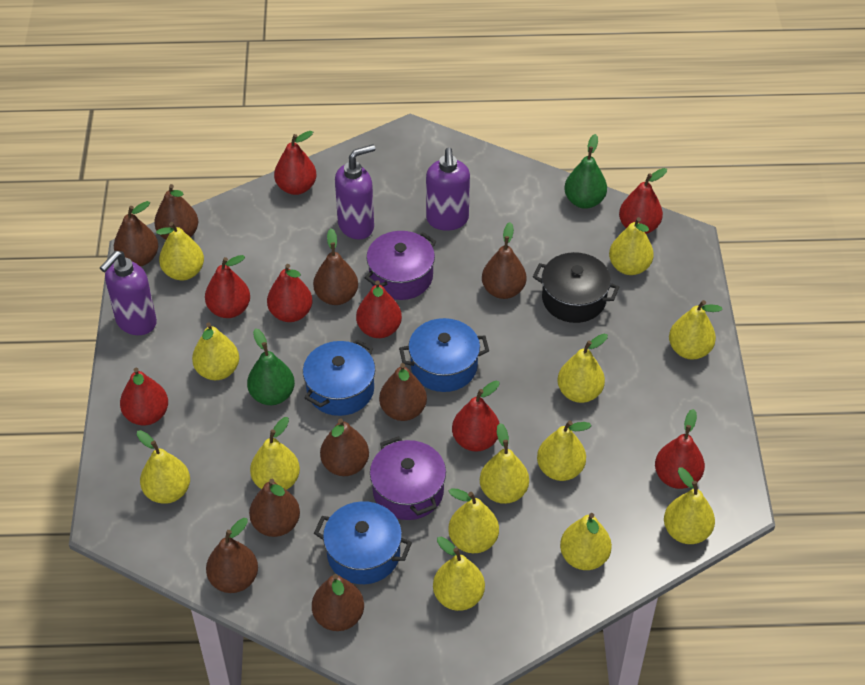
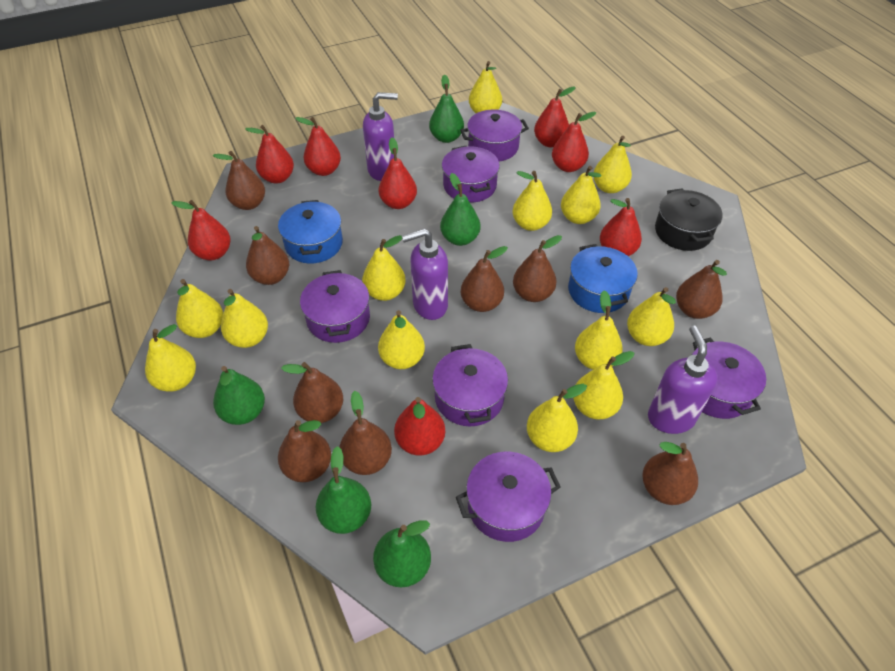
blue pot: [303,339,375,416] [314,501,412,584] [399,318,489,392] = 3 -> [278,200,343,263] [568,244,638,313] = 2
green pear: [247,328,295,405] [564,134,607,209] = 2 -> [213,366,265,425] [316,446,371,534] [373,520,431,587] [429,74,464,143] [440,173,481,246] = 5
purple pot: [365,231,436,300] [370,436,446,520] = 2 -> [300,270,370,343] [432,344,508,426] [442,146,500,203] [456,452,561,542] [460,109,529,161] [692,337,766,419] = 6

